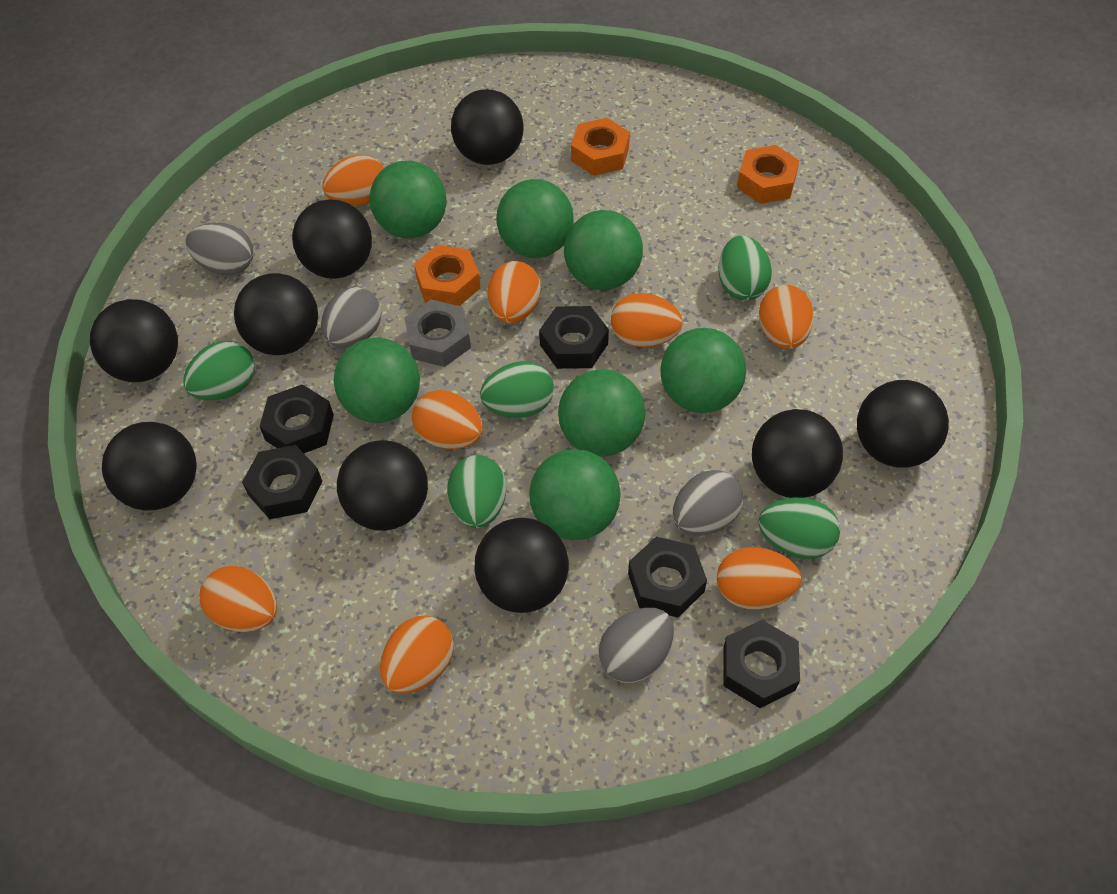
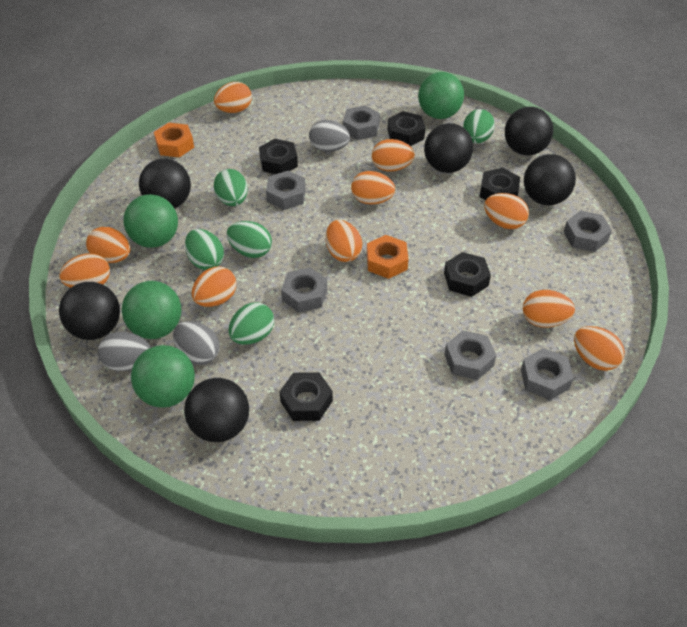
black ball: [90,299,178,382] [102,422,197,511] [234,273,318,355] [292,199,372,279] [337,440,428,531] [451,89,524,165] [474,518,569,613] [752,409,843,498] [857,380,949,467] = 9 -> [59,282,120,340] [139,159,191,208] [184,378,249,442] [424,123,473,173] [505,107,553,156] [524,154,576,205] = 6
green ball: [334,338,420,423] [370,161,447,238] [496,179,574,258] [529,449,621,540] [558,369,645,457] [564,210,643,290] [660,328,746,413] = 7 -> [121,281,181,339] [123,194,178,248] [131,345,195,408] [418,72,464,119] = 4
grey egg: [186,222,254,276] [321,287,382,348] [598,608,674,683] [672,470,743,536] = 4 -> [98,332,150,371] [173,321,219,365] [309,120,350,152] = 3
grey nut: [404,300,471,367] = 1 -> [266,171,306,210] [281,267,327,313] [343,105,380,140] [444,330,496,380] [521,348,574,400] [564,210,612,252] = 6
orange egg: [200,566,277,632] [323,155,384,206] [380,616,454,694] [412,390,483,449] [488,261,541,323] [611,293,683,347] [717,547,801,610] [759,285,814,349] = 8 -> [59,253,110,288] [86,227,130,263] [192,267,236,307] [214,82,252,113] [326,220,362,262] [351,171,395,204] [372,139,415,171] [484,193,529,229] [523,290,575,328] [574,326,625,371] = 10
orange nut: [414,245,480,306] [571,118,630,176] [737,145,799,204] = 3 -> [154,123,194,158] [367,235,409,279] = 2

